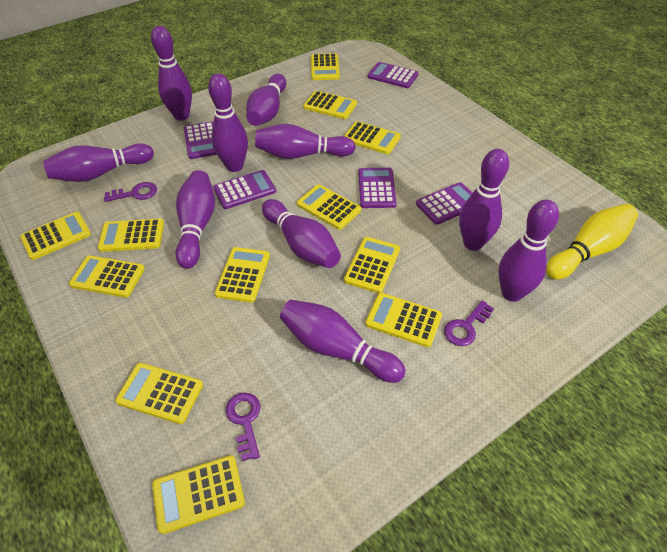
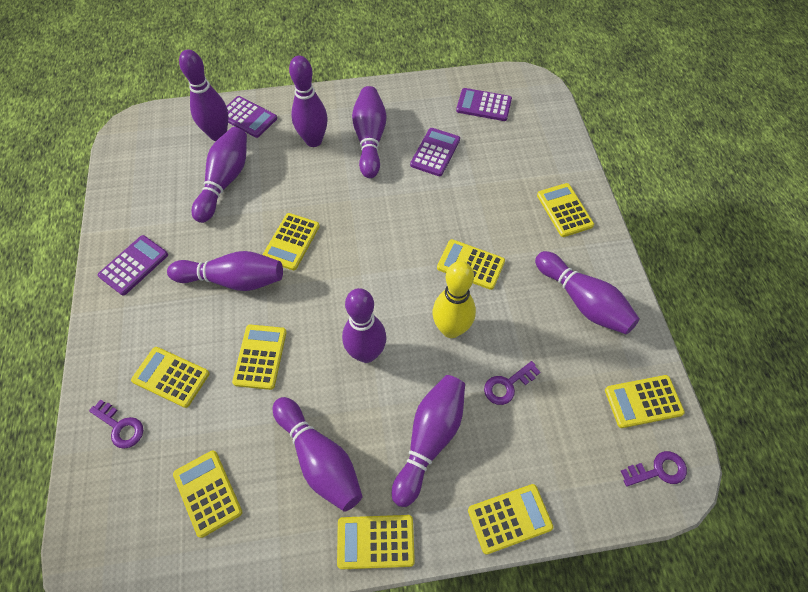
purple bowling pin: [43,143,154,182] [151,26,192,120] [176,170,215,269] [208,74,248,172] [246,74,286,126] [255,124,356,159] [262,199,341,268] [280,300,405,383] [459,149,509,251] [498,200,559,302] = 10 -> [167,251,283,291] [179,50,228,141] [192,127,247,223] [273,397,362,512] [289,56,328,147] [342,288,387,363] [352,86,386,178] [392,375,465,507] [535,251,640,334] = 9
purple calculator: [184,122,217,159] [213,170,276,209] [358,168,397,208] [368,62,418,88] [416,182,472,225] = 5 -> [98,235,168,295] [226,96,277,138] [410,128,460,176] [456,88,512,121] = 4
yellow calculator: [20,212,91,260] [69,255,145,298] [98,219,164,252] [115,363,203,424] [152,455,245,534] [215,247,270,303] [297,184,361,230] [303,91,357,119] [311,53,340,80] [344,121,401,154] [344,237,400,293] [365,293,442,347] = 12 -> [131,347,209,408] [173,450,242,538] [232,324,287,390] [262,213,320,270] [337,515,415,569] [437,239,505,290] [468,484,553,555] [537,183,594,237] [605,375,685,428] = 9

